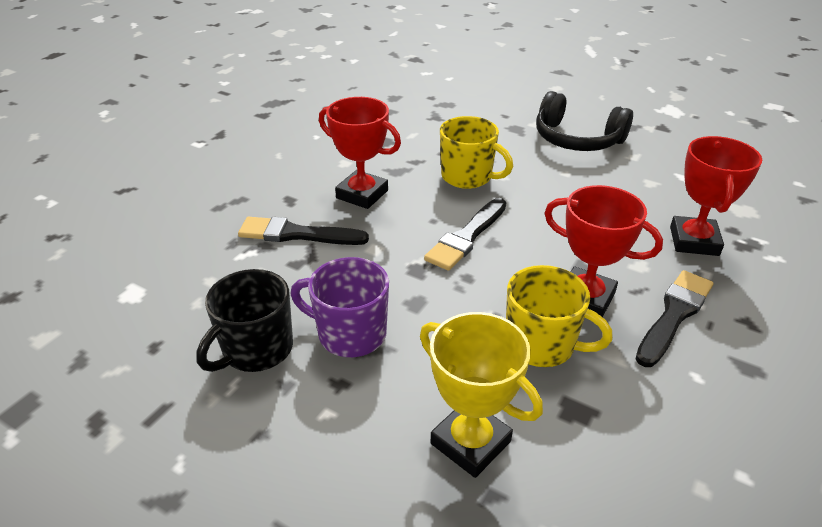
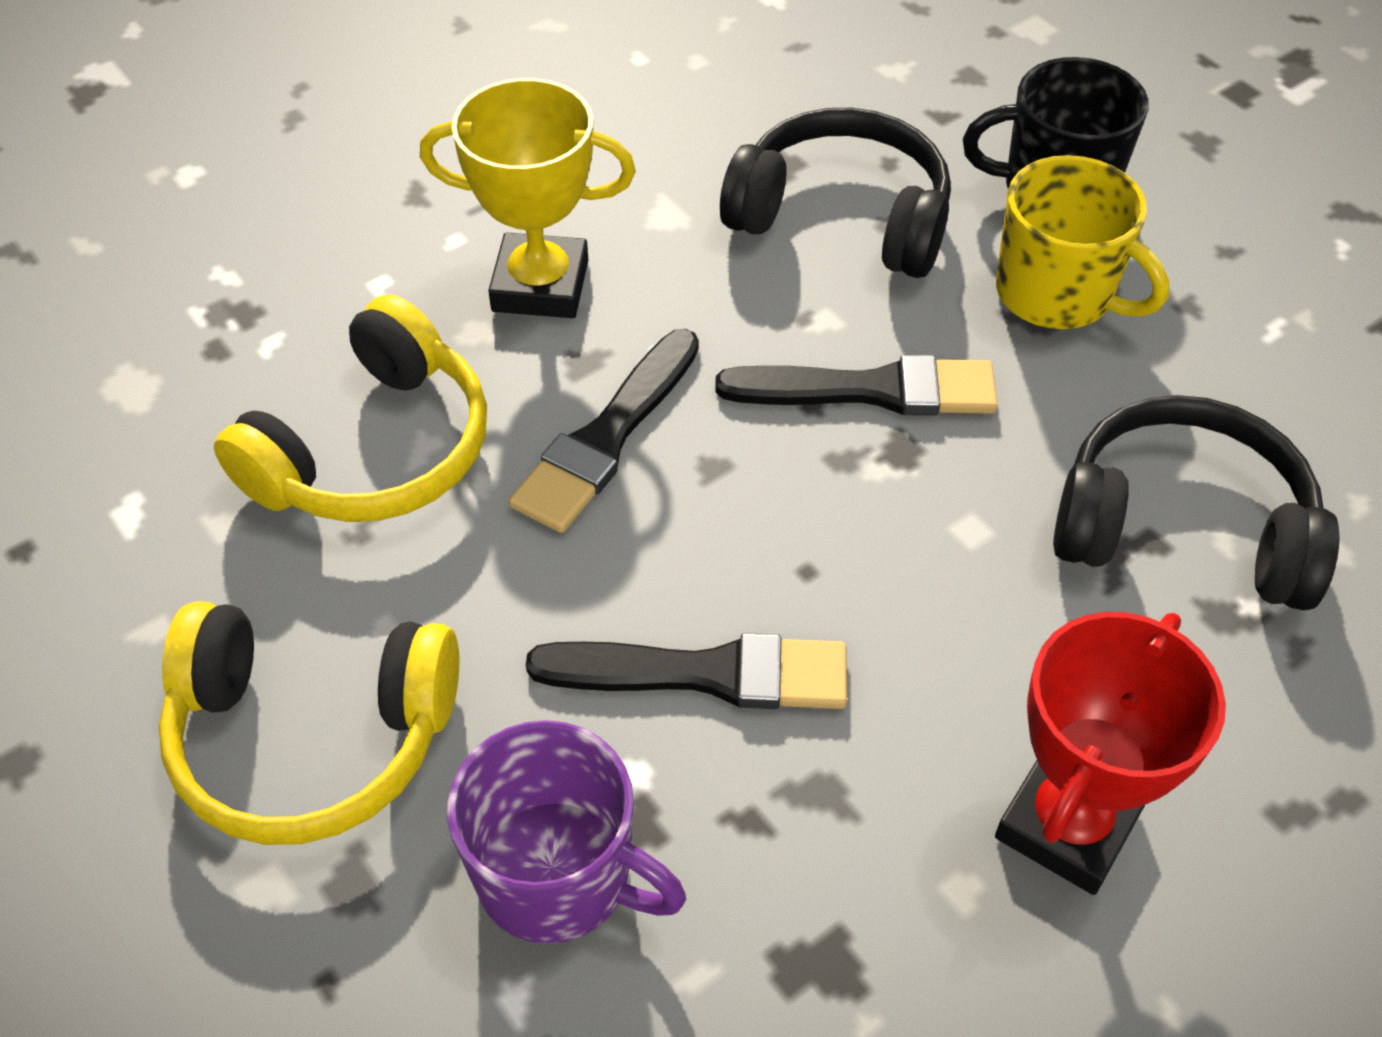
black headphones: [536,91,633,151] = 1 -> [720,108,951,278] [1053,395,1340,610] = 2
red trophy: [319,97,401,209] [545,185,663,317] [670,136,762,256] = 3 -> [995,612,1226,895] = 1
yellow headphones: none = 0 -> [159,601,460,845] [214,294,487,522] = 2
yellow mug: [440,116,513,189] [506,265,613,367] = 2 -> [996,155,1169,329] = 1

